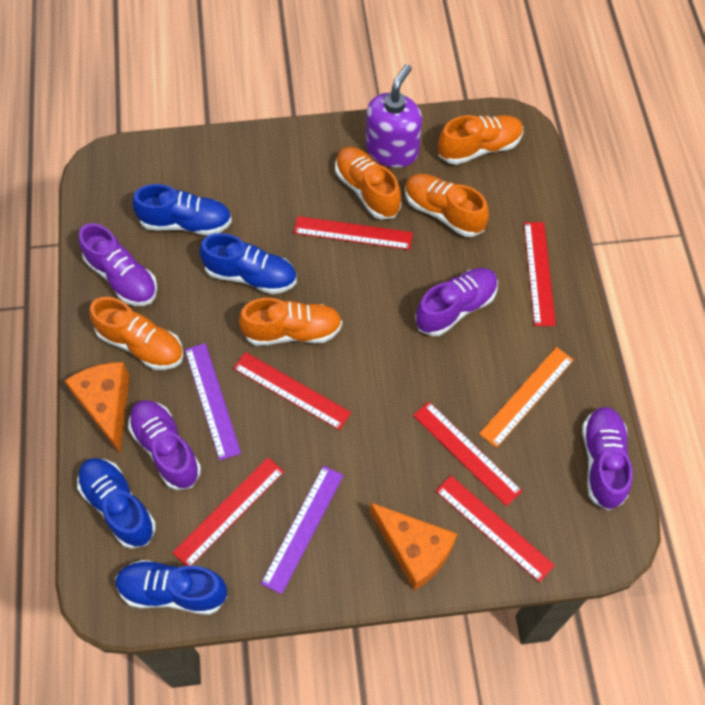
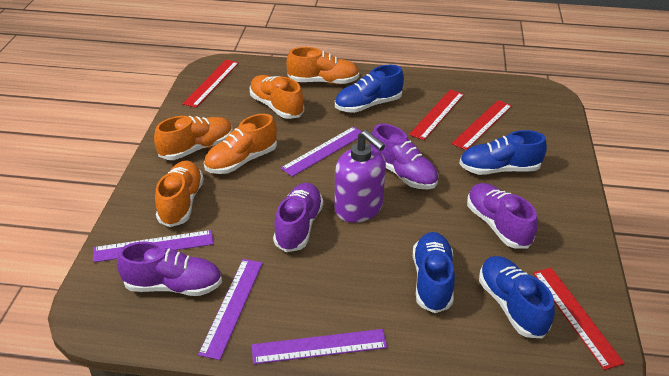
orange cheese: [64,362,130,453] [370,502,457,591] = 2 -> none = 0
orange ruler: [479,347,574,448] = 1 -> none = 0
purple ruler: [185,343,241,461] [261,466,344,594] = 2 -> [93,230,213,263] [198,259,263,360] [252,329,388,364] [281,126,362,177] = 4
red ruler: [172,457,284,566] [233,352,351,430] [294,216,413,250] [413,402,522,506] [436,475,555,582] [524,222,556,326] = 6 -> [182,60,239,108] [409,90,464,140] [452,100,512,150] [533,268,624,370] = 4

